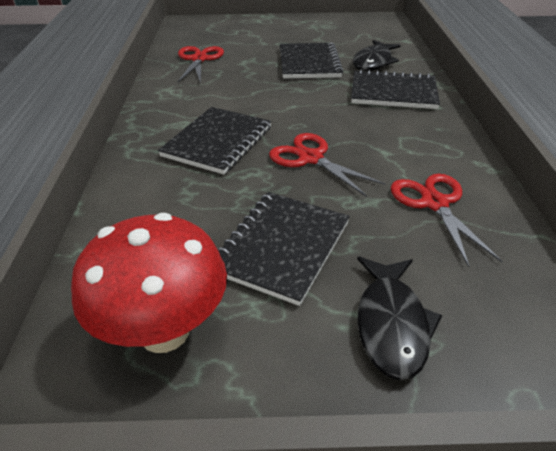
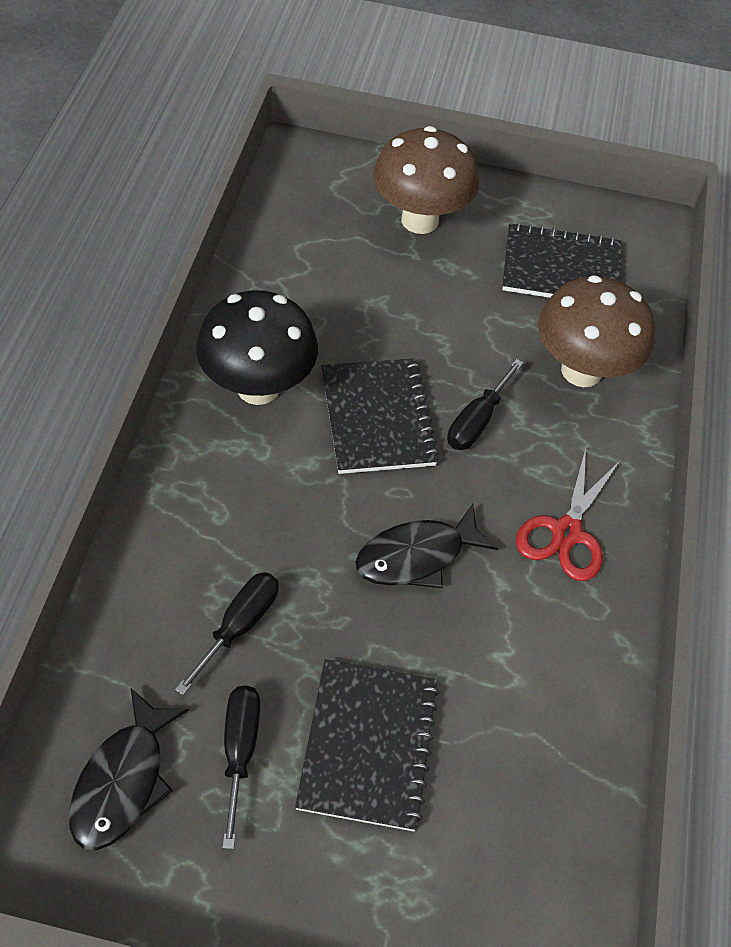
black mushroom: none = 0 -> [196,290,318,405] = 1
black notebook: [158,107,271,174] [218,192,350,306] [280,43,343,78] [351,69,440,109] = 4 -> [295,659,439,831] [321,358,439,474] [502,223,621,298] = 3
black screwdriver: none = 0 -> [175,572,279,695] [222,685,260,849] [447,359,524,450] = 3
brown mushroom: none = 0 -> [373,126,479,234] [538,275,655,387] = 2
red mushroom: [71,213,227,353] = 1 -> none = 0
red scissors: [178,46,224,83] [269,133,386,197] [391,174,502,267] = 3 -> [516,448,621,581] = 1

